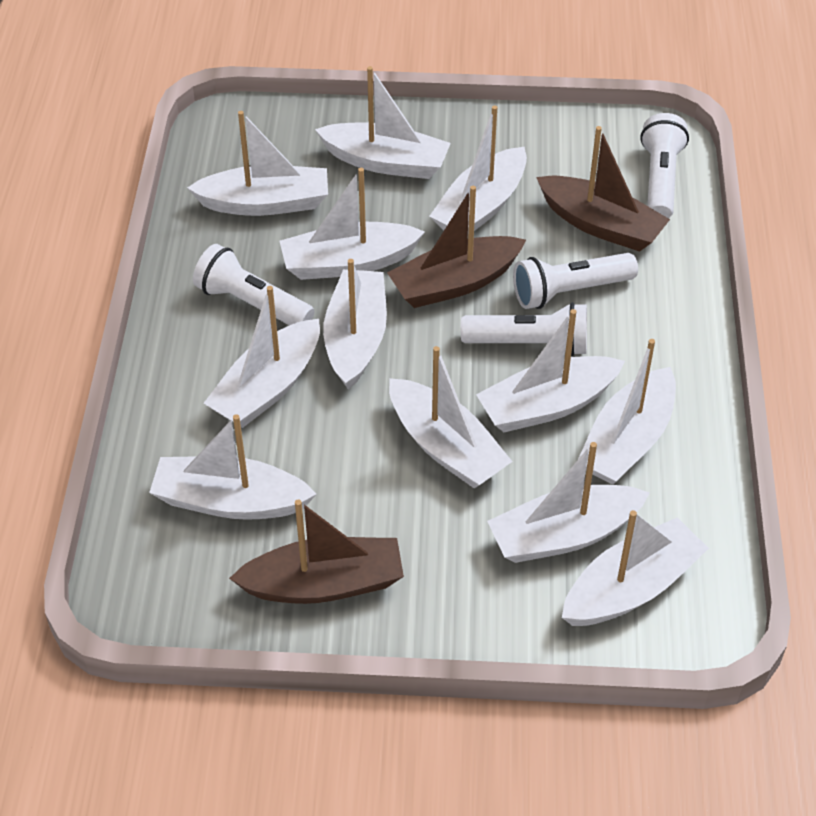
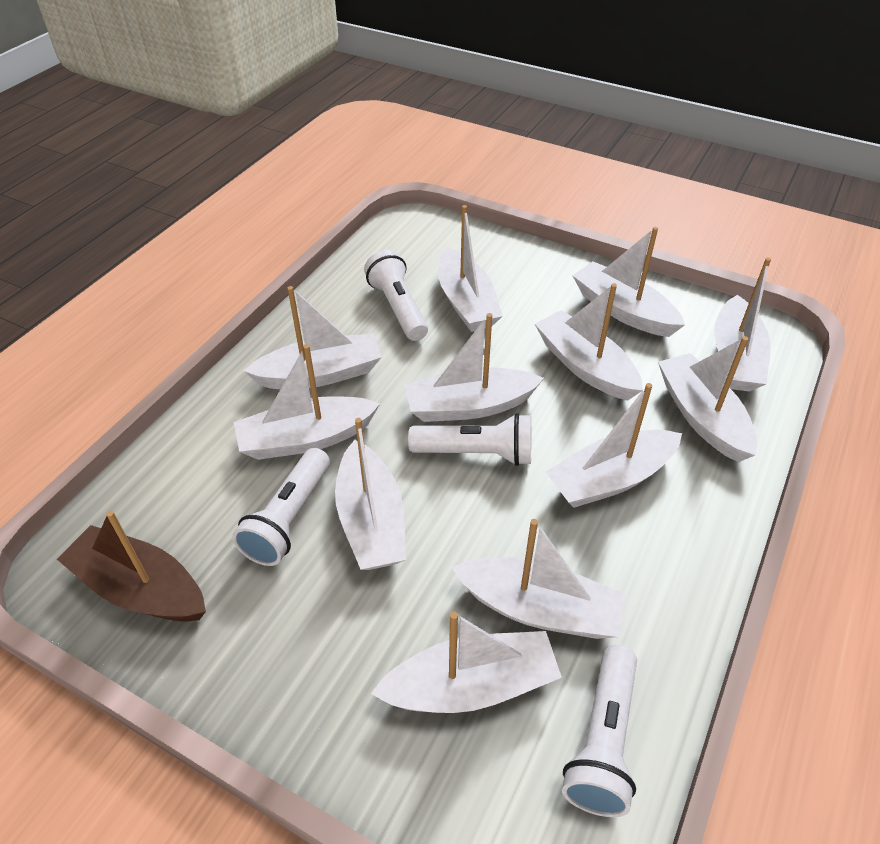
brown boat: [229,499,404,604] [387,186,526,308] [536,126,670,252] = 3 -> [57,510,206,622] = 1

